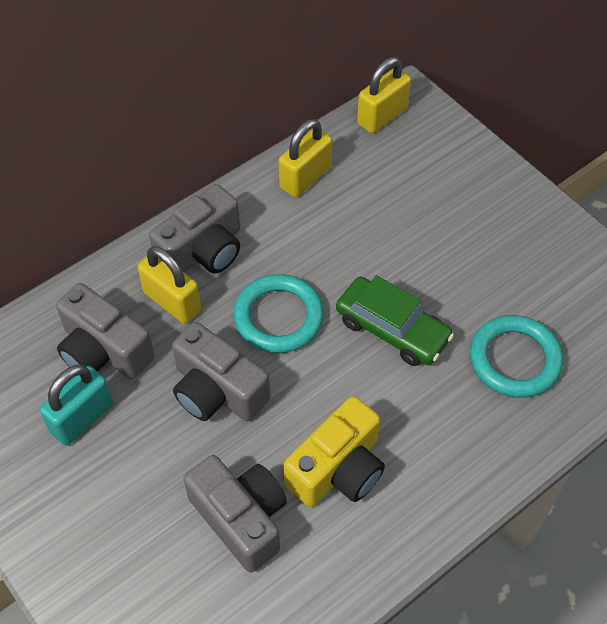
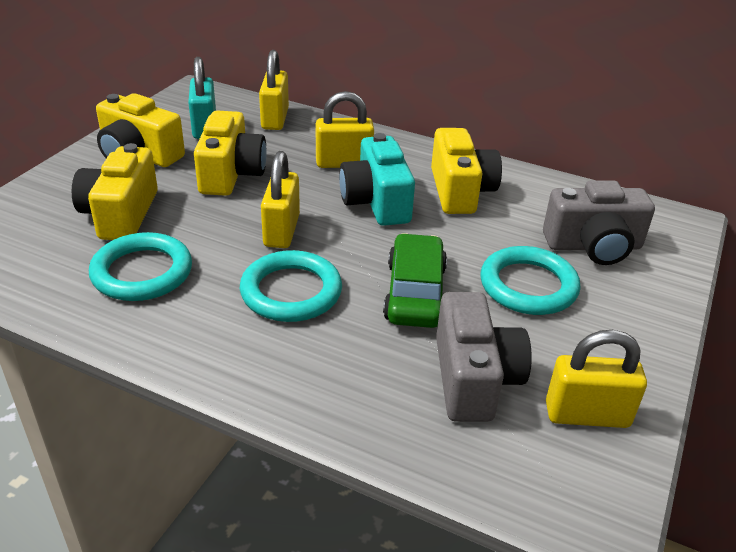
grey camera: [56,283,155,379] [149,184,240,274] [172,322,270,422] [183,455,287,573] = 4 -> [436,292,532,422] [543,180,655,265] = 2
turquoise camera: none = 0 -> [339,133,415,226] = 1
turquoise ring: [233,274,324,353] [470,315,563,398] = 2 -> [89,232,192,301] [240,250,342,322] [480,246,581,315] = 3
yellow camera: [284,396,385,507] = 1 -> [72,143,158,240] [96,93,185,167] [194,111,267,196] [431,128,502,214] = 4
yellow padlock: [138,246,201,324] [279,119,332,198] [357,57,411,133] = 3 -> [259,50,289,130] [261,151,300,248] [316,91,374,168] [546,330,647,428] = 4

